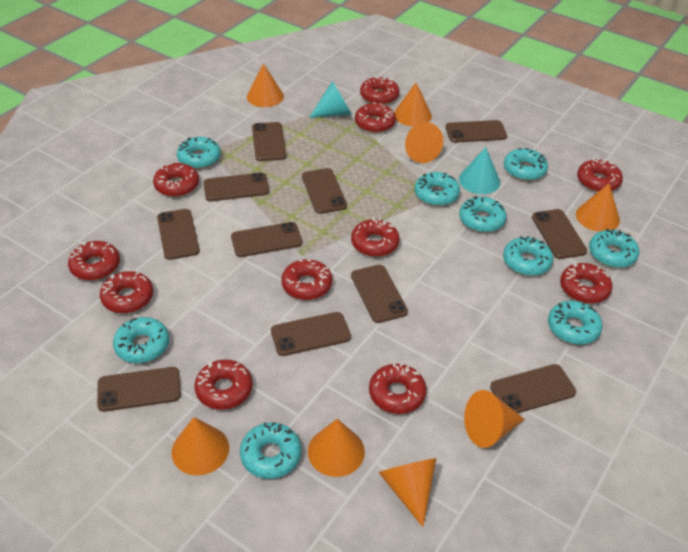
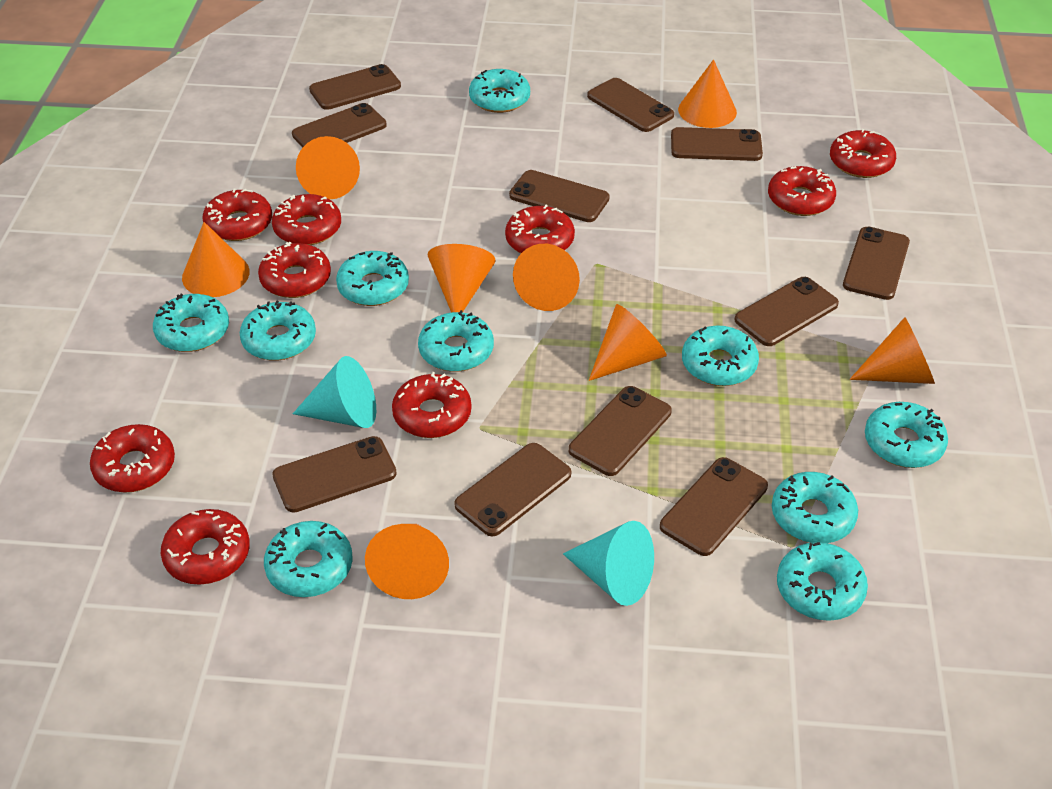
red donut: [68,241,120,281] [100,271,153,313] [153,163,199,197] [194,360,253,410] [281,259,332,300] [351,218,400,257] [355,102,396,133] [360,76,400,105] [369,363,427,414] [560,263,612,304] [577,158,623,192] = 11 -> [90,424,175,493] [161,509,250,584] [202,189,272,241] [258,242,331,298] [272,194,341,245] [392,372,472,438] [505,205,575,253] [768,166,836,216] [830,129,896,178] = 9
turquoise donut: [113,317,169,363] [177,137,221,169] [240,422,301,479] [414,172,460,206] [459,196,506,232] [503,236,553,276] [504,148,548,181] [548,301,603,345] [589,229,639,268] = 9 -> [153,294,229,352] [240,300,316,360] [264,521,353,597] [336,251,409,306] [418,310,494,372] [469,69,530,113] [682,326,759,386] [772,472,858,543] [777,542,868,621] [865,402,948,468] = 10

